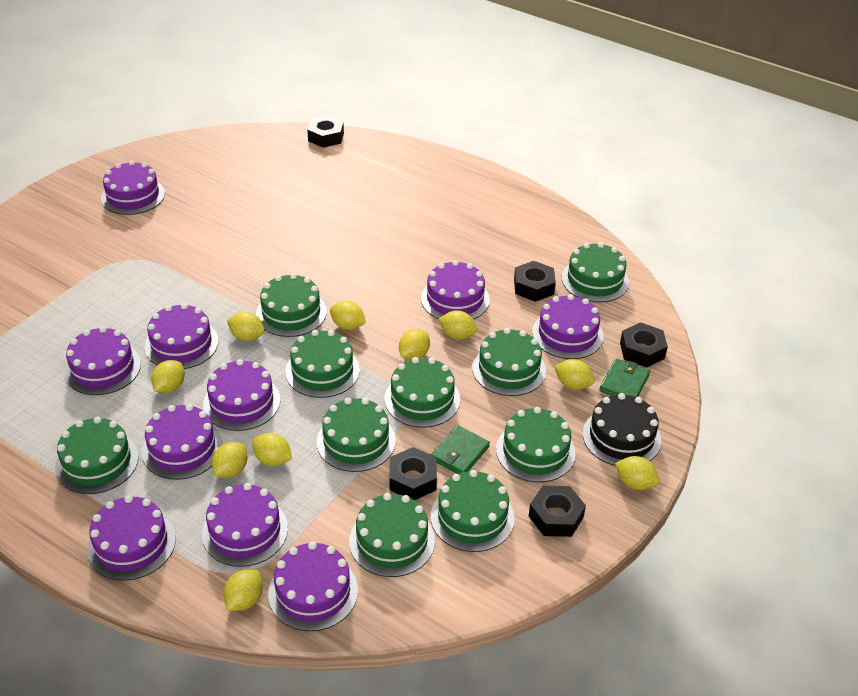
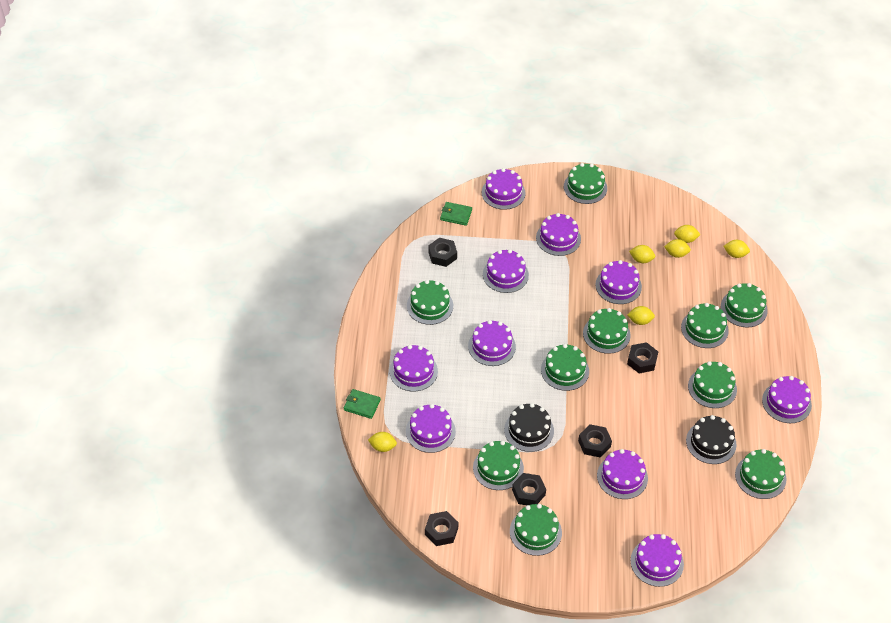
black cake: [583,393,661,466] = 1 -> [504,403,554,452] [686,415,737,464] = 2
yellow lemon: [151,360,185,393] [212,442,248,478] [223,569,263,611] [227,312,265,341] [252,433,292,466] [330,301,366,330] [399,329,430,360] [438,310,477,340] [554,359,595,390] [615,456,659,490] = 10 -> [368,432,397,452] [627,306,655,325] [629,245,655,263] [664,239,691,258] [674,225,701,243] [724,240,750,258] = 6

